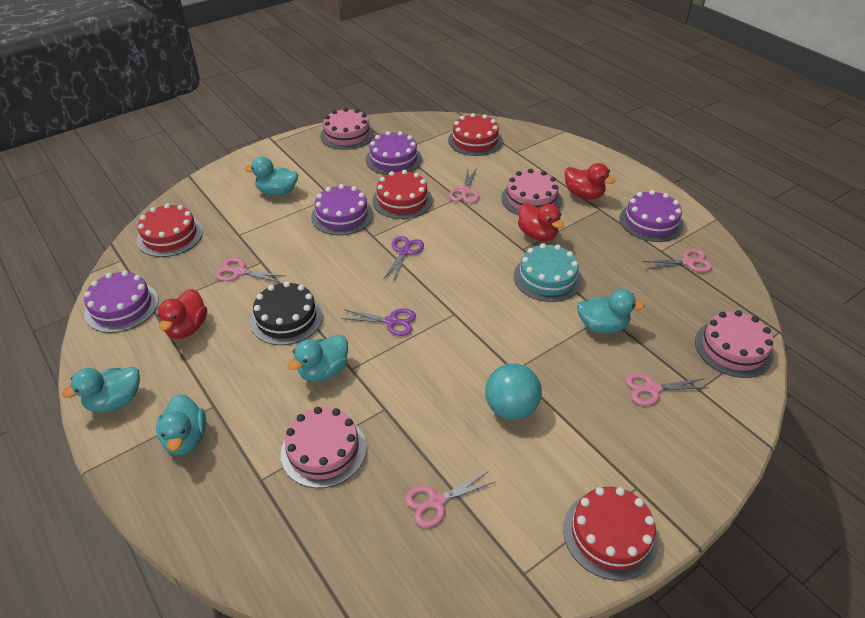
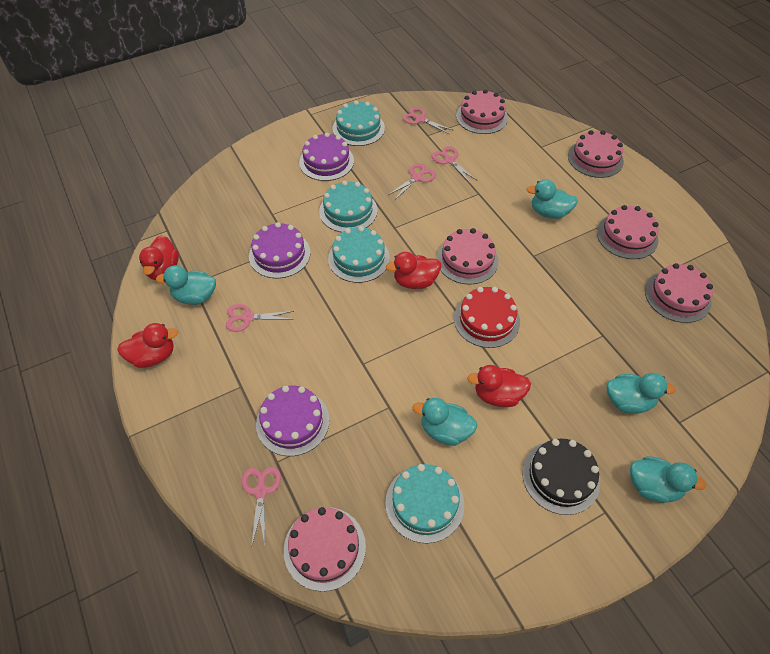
pink cake: [281,407,366,488] [320,108,374,150] [501,169,562,215] [695,310,773,378] = 4 -> [284,507,366,592] [437,228,498,285] [456,89,508,134] [568,130,624,178] [597,205,659,259] [645,263,713,323] = 6
purple cake: [84,271,158,333] [311,184,373,235] [366,131,422,175] [619,190,683,242] = 4 -> [249,222,310,279] [256,386,330,456] [299,133,354,181] = 3
purple scissors: [341,309,416,336] [383,236,424,281] = 2 -> none = 0
red cake: [137,203,203,257] [372,170,433,219] [448,113,502,156] [563,487,658,580] = 4 -> [454,287,520,348] = 1
red duck: [157,289,207,339] [518,203,564,241] [565,163,615,199] = 3 -> [117,323,178,368] [139,235,179,280] [386,252,441,289] [467,365,531,407] = 4
turquoise ball: [485,363,542,420] = 1 -> none = 0
turquoise cake: [514,243,582,302] = 1 -> [319,181,378,232] [328,226,390,283] [332,100,385,146] [385,464,464,543] = 4

